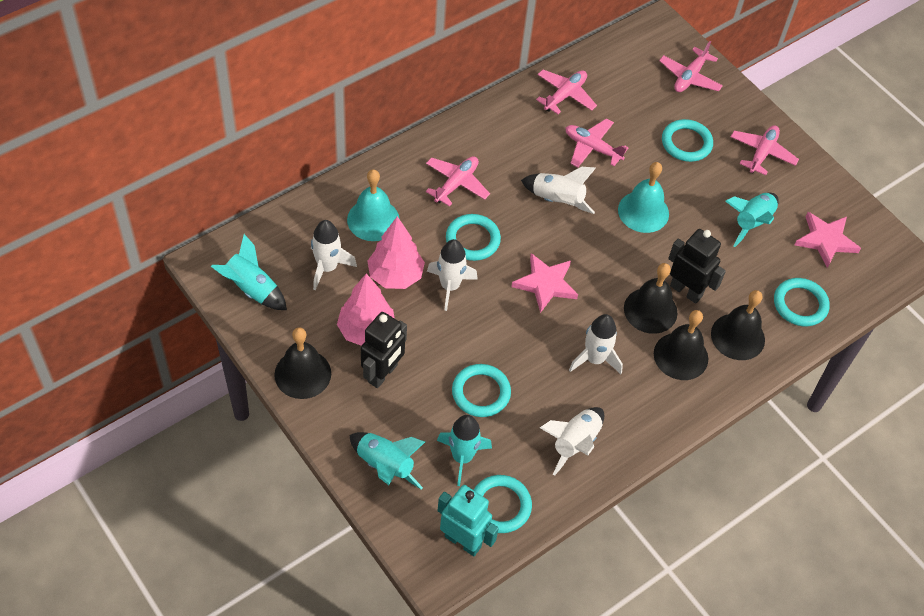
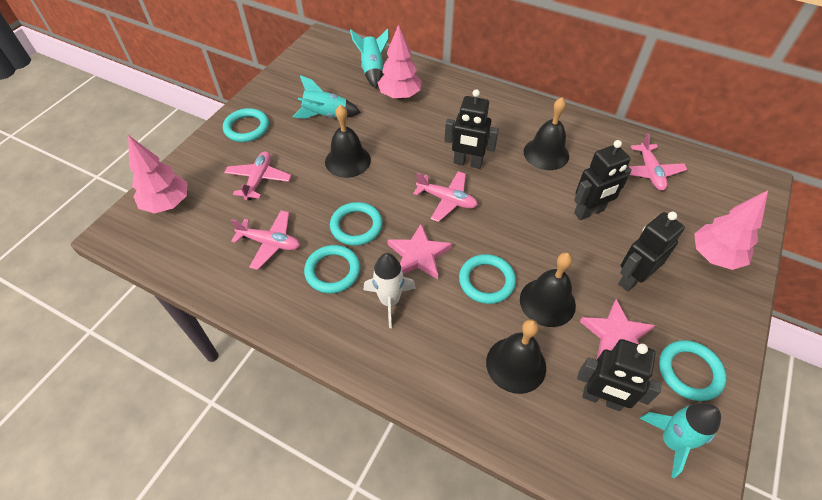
black robot: [361,312,407,388] [668,229,726,304] = 2 -> [444,89,499,169] [574,140,632,220] [577,339,662,411] [618,212,685,291] = 4
pink plane: [426,156,490,206] [536,70,597,114] [565,118,629,168] [659,41,723,92] [731,125,799,175] = 5 -> [224,151,291,200] [231,210,300,270] [413,171,478,222] [629,133,687,191] = 4
pink tree: [337,273,395,346] [368,216,425,289] = 2 -> [128,135,188,214] [378,24,422,99] [694,190,768,270] = 3
turquoise bell: [347,169,399,241] [618,162,669,233] = 2 -> none = 0
turquoise robot: [437,485,499,556] = 1 -> none = 0
turquoise rocket: [211,234,287,310] [350,432,425,489] [437,415,492,486] [725,193,779,247] = 4 -> [293,75,361,119] [350,29,389,88] [639,403,721,478] = 3
white rocket: [311,220,357,290] [427,239,478,311] [521,167,596,214] [540,407,604,476] [569,314,623,374] = 5 -> [363,253,416,328] = 1

